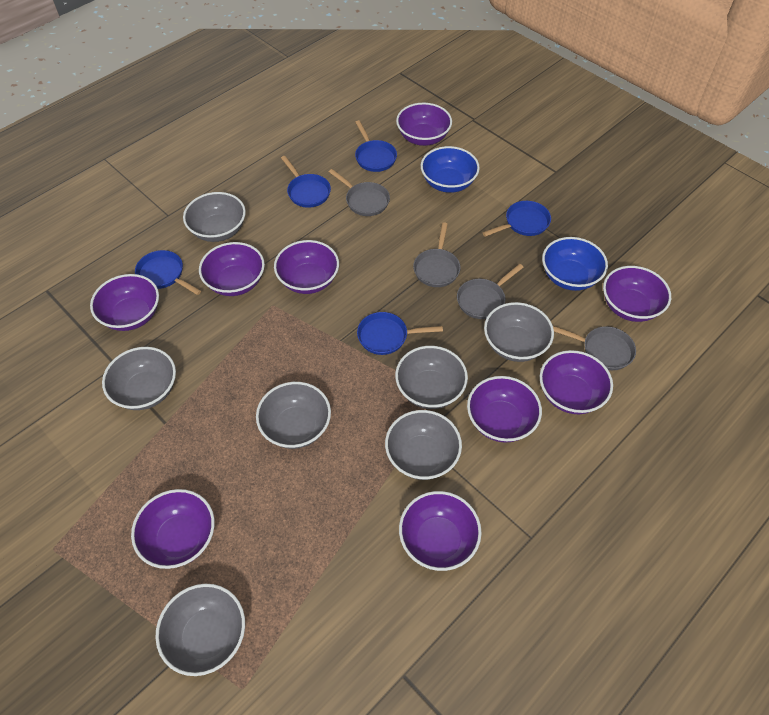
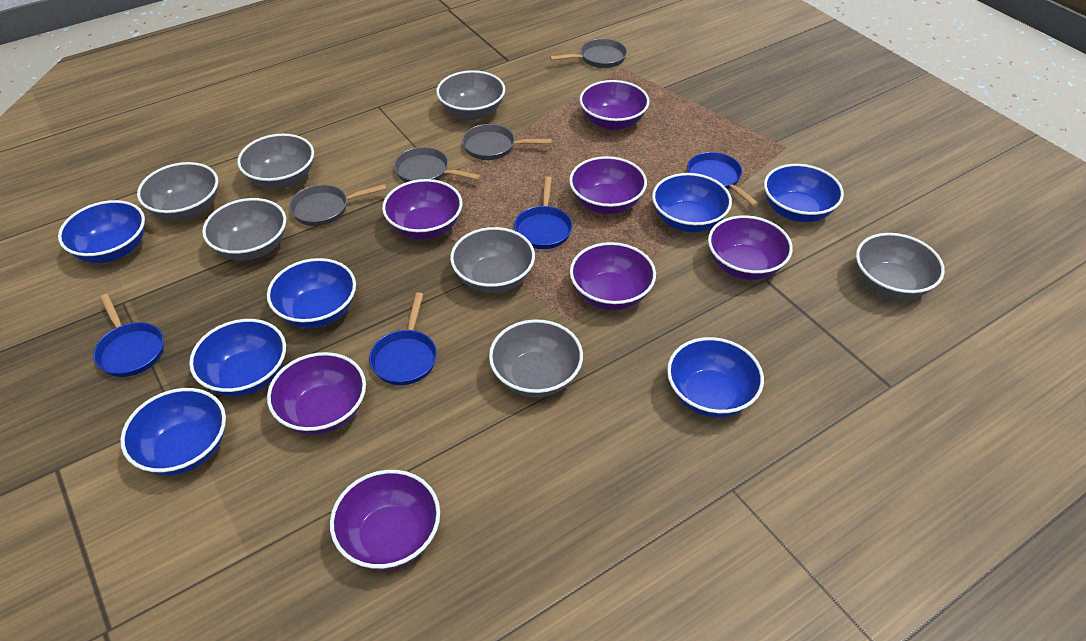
blue bowl: [421,146,480,193] [542,237,608,291] = 2 -> [58,200,145,263] [120,388,226,475] [189,319,286,397] [267,258,356,328] [652,173,732,233] [667,337,764,418] [764,164,844,222] = 7
blue pan: [135,250,201,295] [281,156,331,208] [355,120,397,172] [357,312,443,355] [483,201,551,237] = 5 -> [93,294,164,377] [369,292,437,385] [514,176,573,249] [687,152,759,206] = 4
purple bowl: [90,274,159,331] [131,489,215,569] [199,242,265,296] [274,240,339,294] [396,103,452,146] [399,491,482,571] [467,376,542,443] [540,350,613,414] [603,266,671,322] = 9 -> [267,352,366,435] [330,470,440,570] [382,179,462,239] [569,156,647,214] [570,242,656,310] [579,80,649,130] [708,215,793,280] = 7

